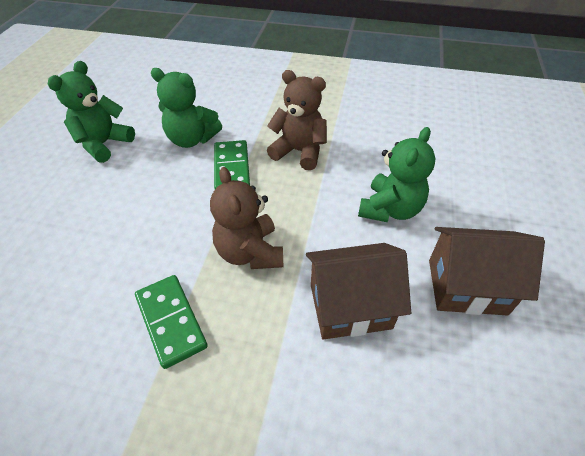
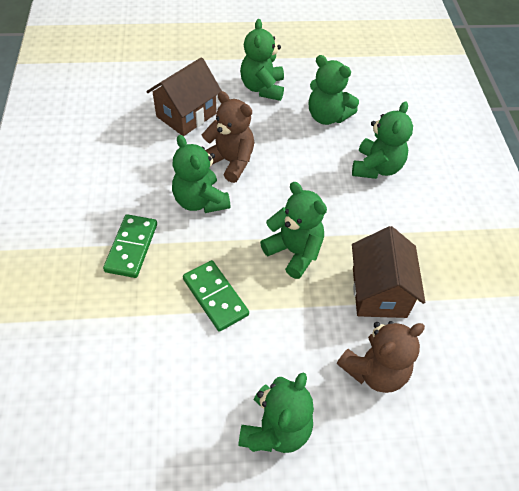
green teddy bear: [48,61,135,163] [151,68,222,148] [358,127,436,222] = 3 -> [172,135,231,213] [238,372,314,453] [240,19,284,101] [260,182,327,279] [309,55,359,125] [352,101,413,179] = 6

